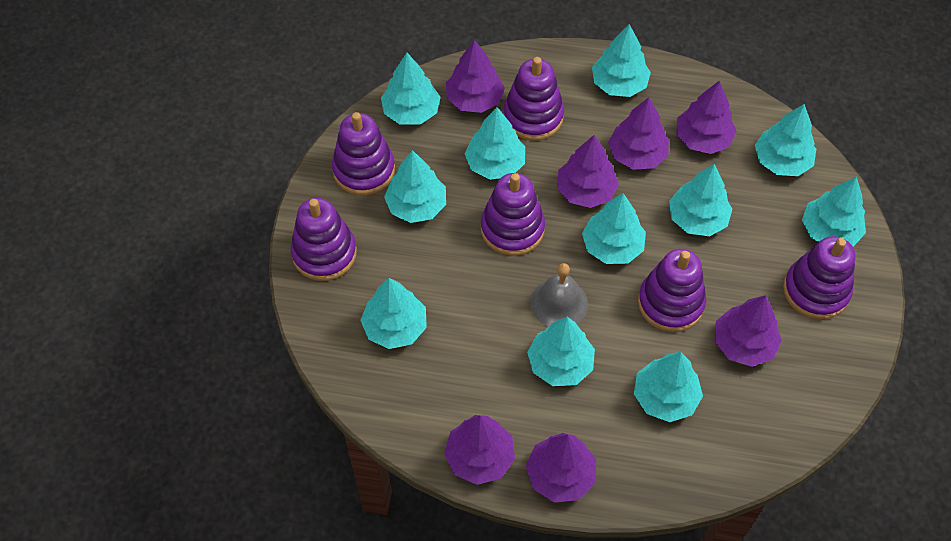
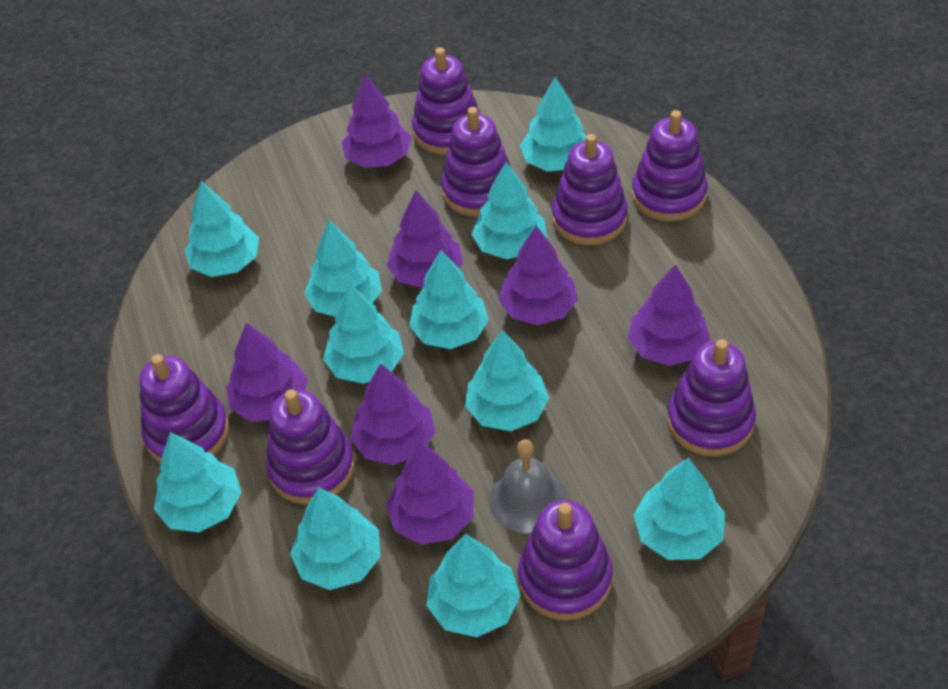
purple stacking toy: [290,198,357,281] [332,112,395,195] [481,173,545,256] [503,57,564,141] [638,249,706,332] [783,236,855,319] = 6 -> [139,354,229,463] [266,389,355,504] [412,47,481,155] [441,107,510,217] [518,500,613,621] [552,134,628,245] [632,110,708,222] [667,339,756,456] = 8

